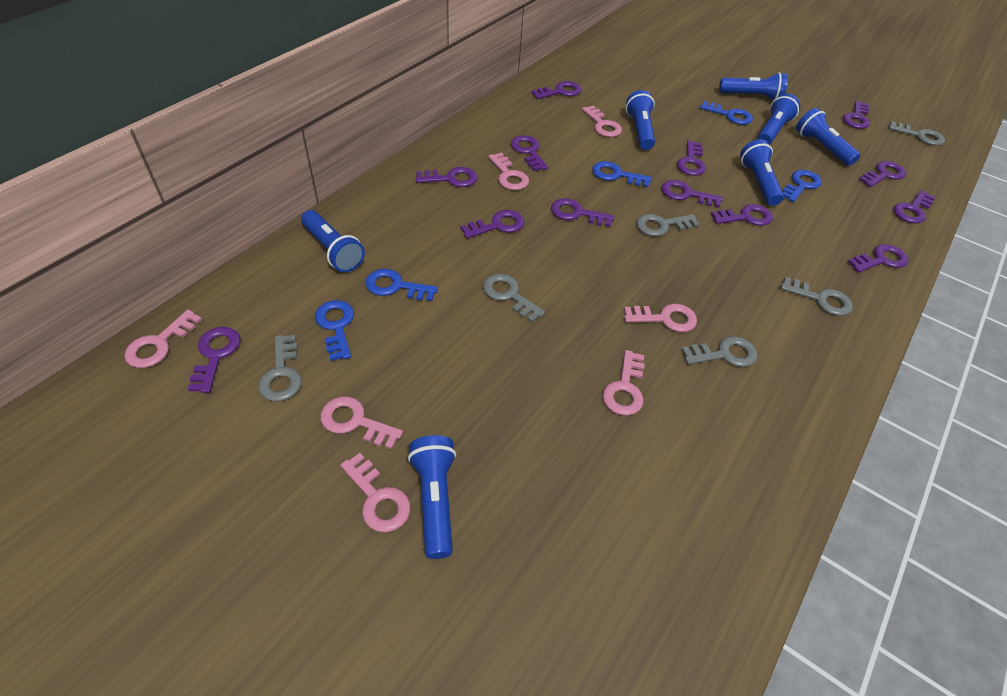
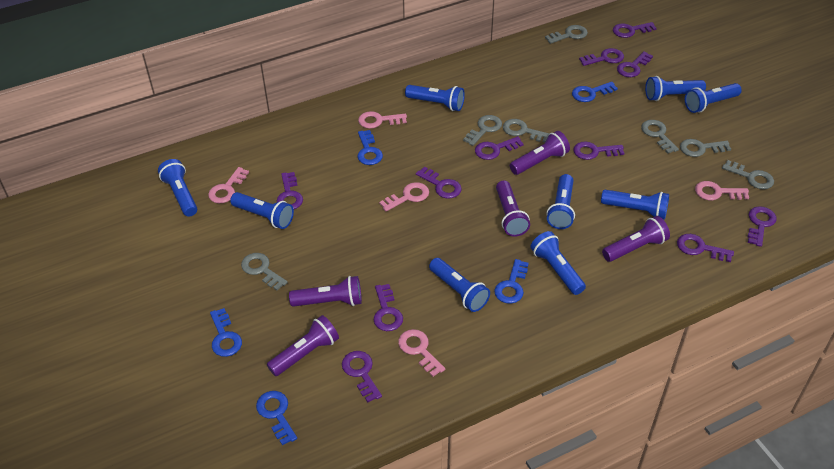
blue flashlight: [301,210,365,272] [408,435,456,559] [626,90,655,150] [719,72,788,101] [740,139,784,206] [757,94,800,145] [796,108,860,166] = 7 -> [158,159,197,217] [230,192,294,229] [405,85,465,111] [429,258,490,312] [530,231,586,295] [547,174,575,229] [601,190,669,220] [645,76,706,101] [685,83,742,113] = 9
grey key: [258,335,302,401] [483,273,545,322] [636,214,700,236] [682,336,757,367] [781,277,853,316] [889,121,945,146] = 6 -> [241,253,288,290] [463,115,502,146] [503,119,549,143] [545,25,588,44] [641,120,679,154] [680,139,731,157] [722,160,774,189] = 7
pink key: [125,310,202,368] [321,396,403,449] [340,453,410,532] [488,152,529,190] [582,105,622,137] [603,350,645,416] [624,304,697,332] = 7 -> [208,167,249,203] [358,111,407,128] [379,182,429,212] [398,329,445,377] [695,181,749,200] = 5
purple flashlight: none = 0 -> [267,315,339,376] [289,276,362,307] [496,180,530,237] [510,131,570,175] [602,216,670,262] = 5
purple key: [188,327,240,393] [416,167,477,187] [461,210,525,239] [511,135,548,171] [532,81,581,99] [551,198,614,227] [661,180,723,207] [677,140,706,176] [711,204,773,226] [843,101,870,129] [848,244,908,273] [859,161,906,187] [894,190,935,223] = 13 -> [277,172,303,209] [342,351,382,402] [374,284,403,331] [416,167,462,199] [475,136,524,160] [573,141,624,160] [579,48,624,66] [613,22,657,38] [617,51,653,77] [677,234,734,262] [748,206,777,247] = 11

